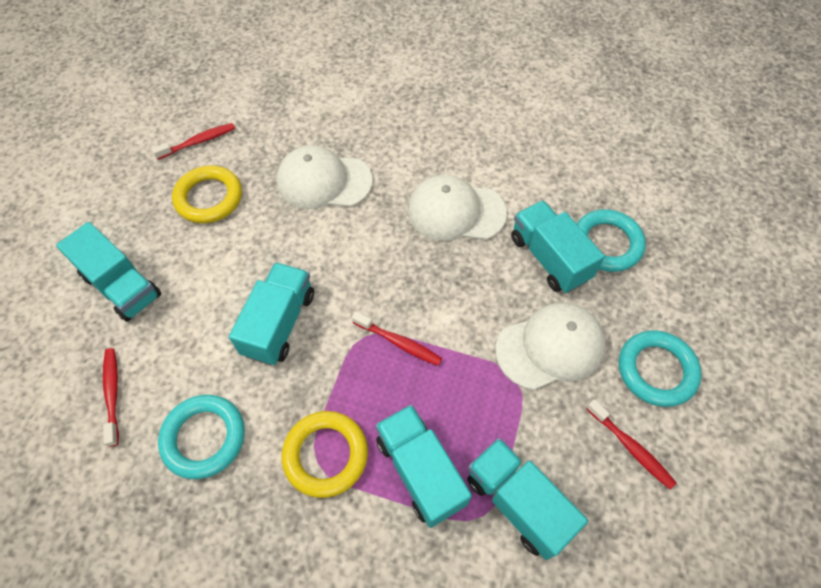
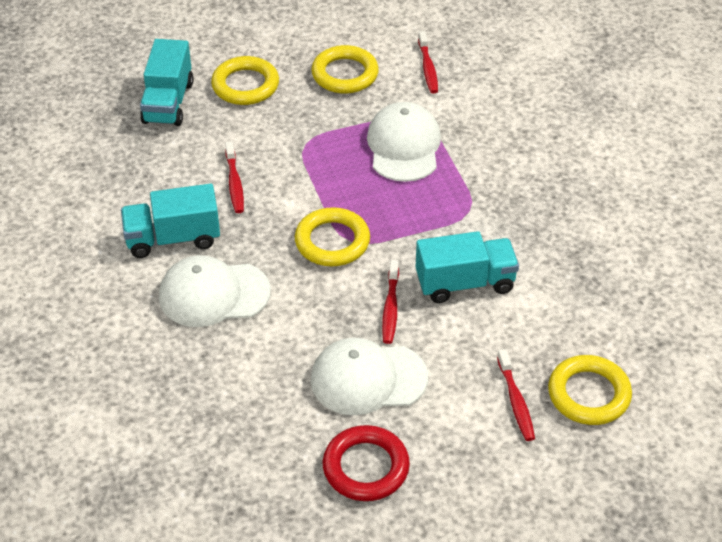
red ring: none = 0 -> [323,425,410,501] = 1
turquoise ring: [158,395,245,479] [577,209,646,272] [619,330,702,407] = 3 -> none = 0
turquoise truck: [56,222,161,322] [229,262,314,365] [375,404,472,528] [467,438,588,560] [511,200,605,293] = 5 -> [121,184,220,258] [140,39,193,126] [416,231,519,303] = 3
yellow ring: [172,165,242,223] [281,411,368,498] = 2 -> [211,56,279,105] [295,207,370,266] [311,45,379,94] [548,355,632,425] = 4

